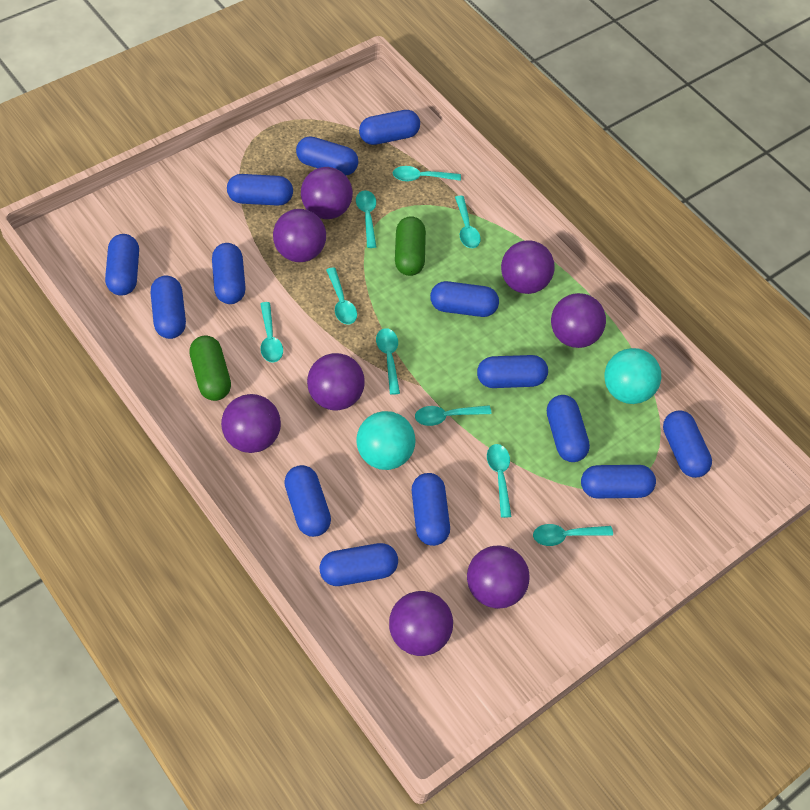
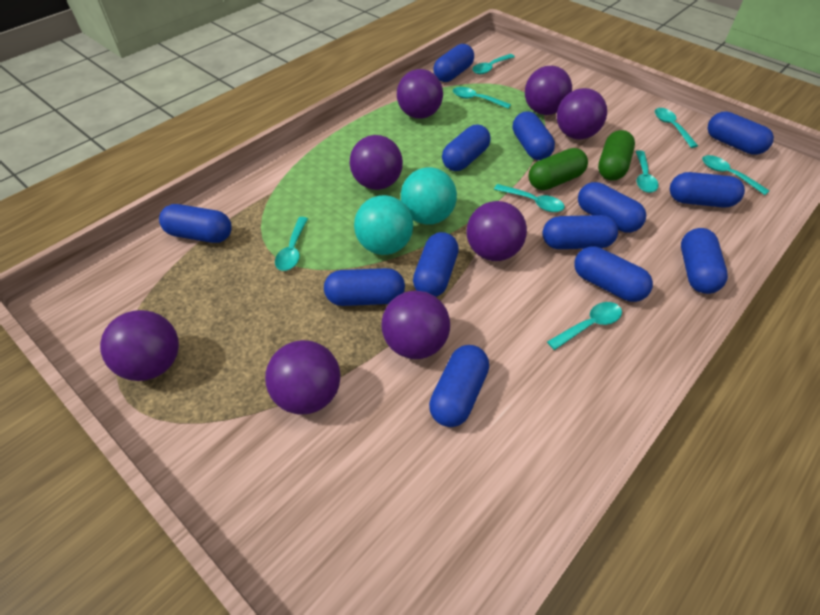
blue capsule: [105,234,139,296] [151,276,186,339] [212,243,246,304] [227,174,293,206] [284,465,331,537] [296,136,358,175] [320,543,398,586] [359,110,420,145] [412,473,450,546] [430,281,499,317] [477,355,548,388] [547,395,590,462] [581,465,656,498] [663,410,712,478] = 14 -> [159,204,232,243] [324,268,405,306] [413,232,459,297] [429,345,489,427] [433,44,474,82] [442,125,491,171] [513,111,555,160] [543,215,618,249] [574,246,653,302] [578,182,646,233] [670,172,745,208] [681,228,728,294] [708,111,774,155] = 13
turquoise spoon: [260,302,283,363] [326,267,357,324] [356,190,376,248] [376,328,400,395] [393,166,461,182] [415,405,492,426] [455,196,481,248] [487,444,512,518] [533,524,613,546] = 9 -> [275,217,308,271] [453,87,511,109] [472,54,515,74] [494,184,565,212] [547,302,622,350] [636,150,658,193] [655,108,698,148] [702,155,770,195] = 8

